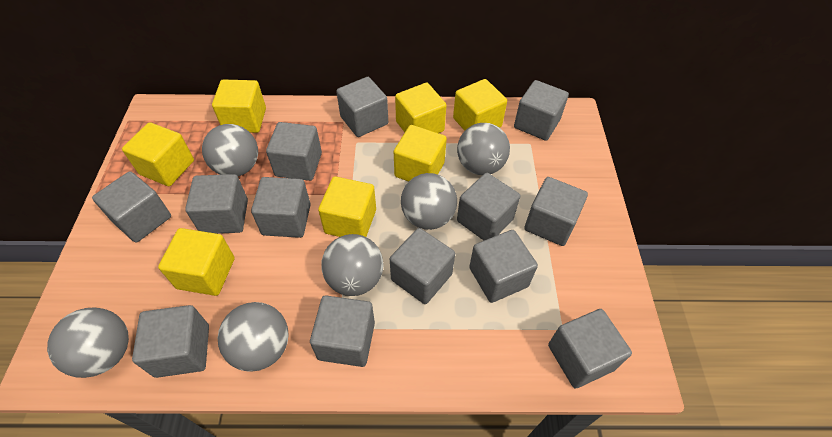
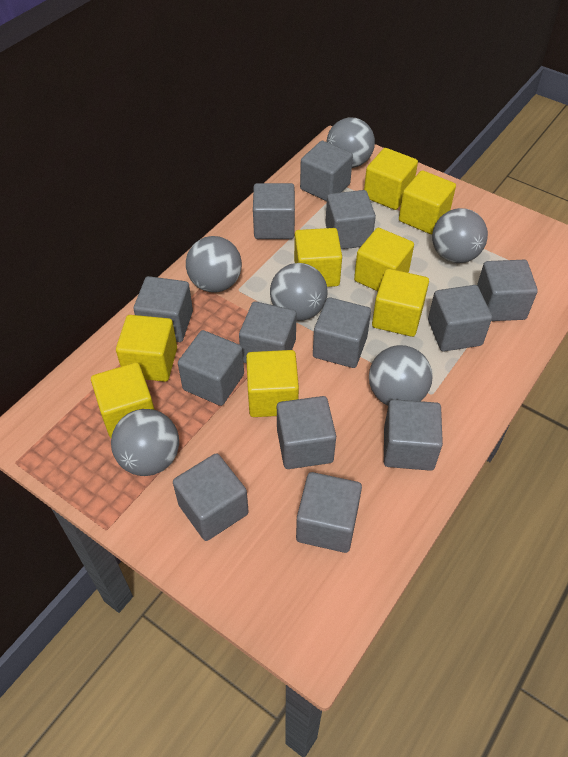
yellow cube: [122,122,194,186] [158,228,235,296] [212,80,266,133] [318,177,376,237] [394,125,447,182] [395,83,447,133] [453,79,507,131] = 7 -> [91,362,155,438] [116,315,177,382] [246,350,299,417] [294,228,342,287] [354,228,414,291] [364,148,418,210] [372,269,429,337] [399,170,456,234] = 8

